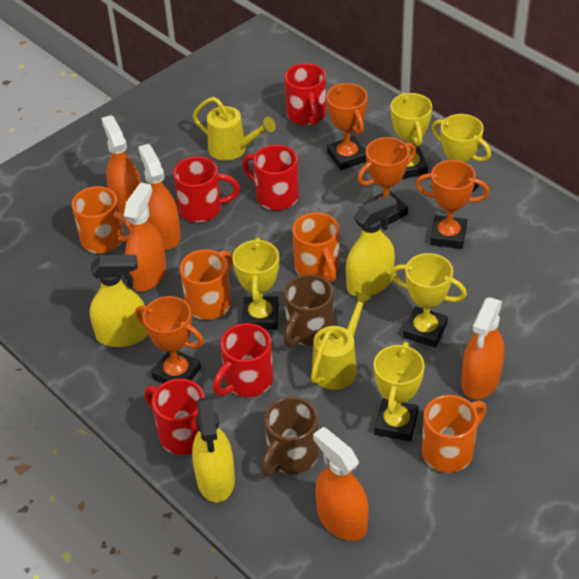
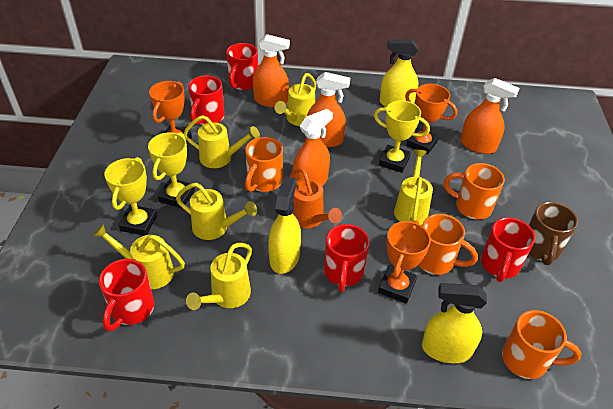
brown mug: [261,397,319,476] [284,274,334,347] = 2 -> [529,202,578,265] = 1
orange spray bottle: [101,115,141,215] [124,182,166,292] [138,144,181,250] [313,427,369,541] [461,297,504,399] = 5 -> [253,34,290,107] [293,109,333,186] [307,72,350,147] [460,78,520,154] = 4
orange trophy: [135,296,204,384] [326,83,368,170] [357,137,416,226] [415,160,490,249] = 4 -> [149,81,192,143] [378,220,431,304] [405,84,458,155] = 3
orange watering can: none = 0 -> [289,168,342,229] = 1
yellow trophy: [233,237,279,330] [374,342,425,441] [391,92,432,179] [391,253,467,348] [432,114,491,193] = 5 -> [104,157,157,236] [148,132,195,209] [374,100,430,173] = 3
yellow watering can: [192,97,276,161] [311,291,372,390] = 2 -> [93,224,185,289] [176,183,257,240] [183,115,260,168] [186,243,252,310] [275,73,316,126] [394,149,433,225] = 6

